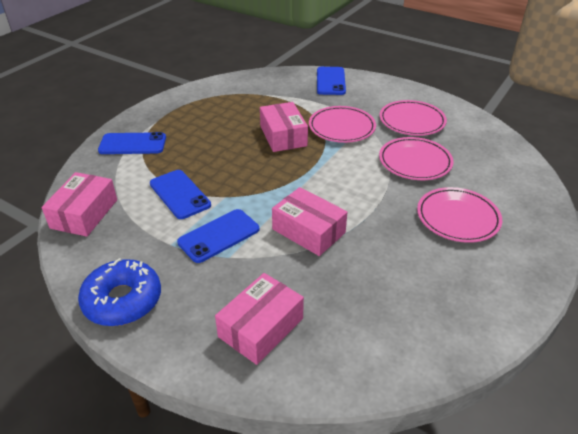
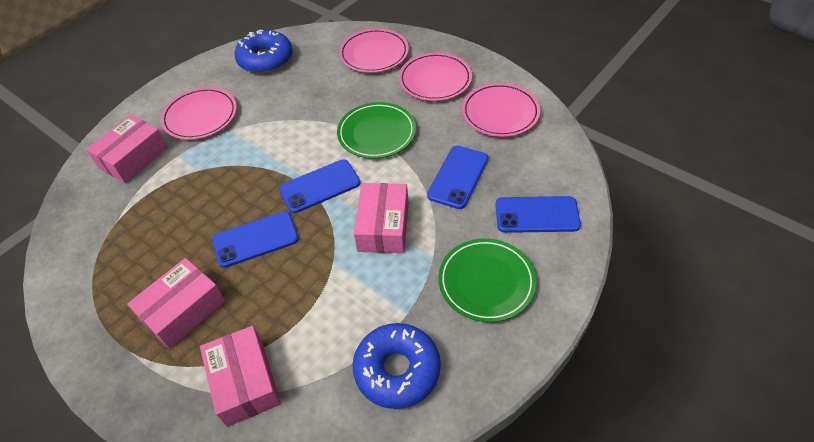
blue donut: [78,258,161,326] = 1 -> [234,30,293,73] [353,323,441,409] = 2
green plate: none = 0 -> [337,102,416,159] [438,238,536,322] = 2

